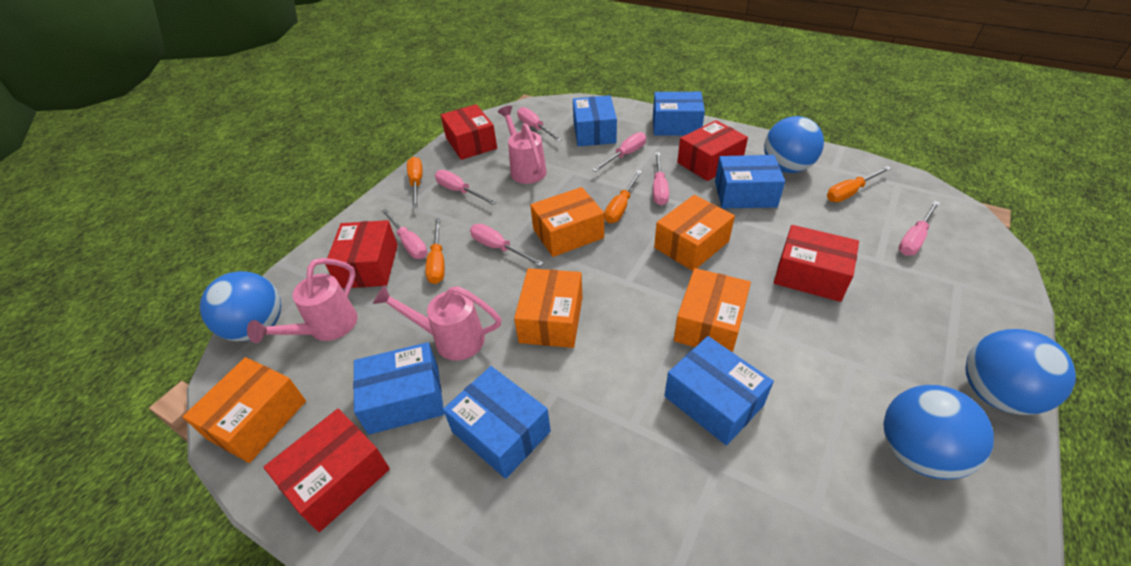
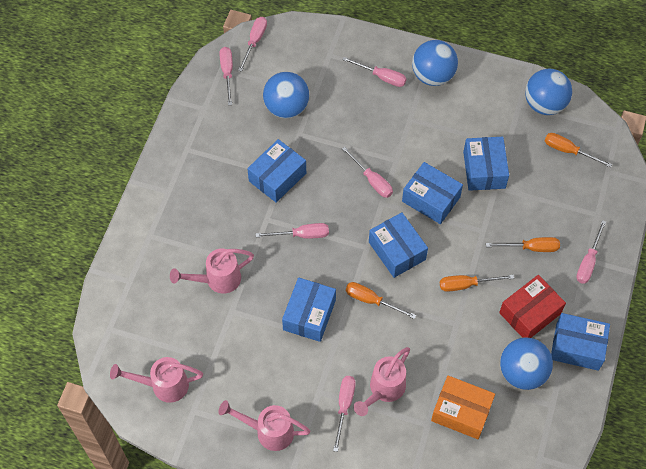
orange box: [183,357,306,463] [514,268,583,348] [530,187,604,257] [654,195,735,271] [674,268,751,352] = 5 -> [431,376,495,439] = 1
pink watering can: [247,258,357,343] [373,285,502,361] [498,106,547,184] = 3 -> [110,357,203,403] [170,249,254,294] [218,400,310,451] [354,347,410,416] = 4
red box: [264,409,390,532] [325,220,398,288] [441,104,497,160] [677,120,748,181] [774,225,859,302] = 5 -> [499,275,566,338] = 1

